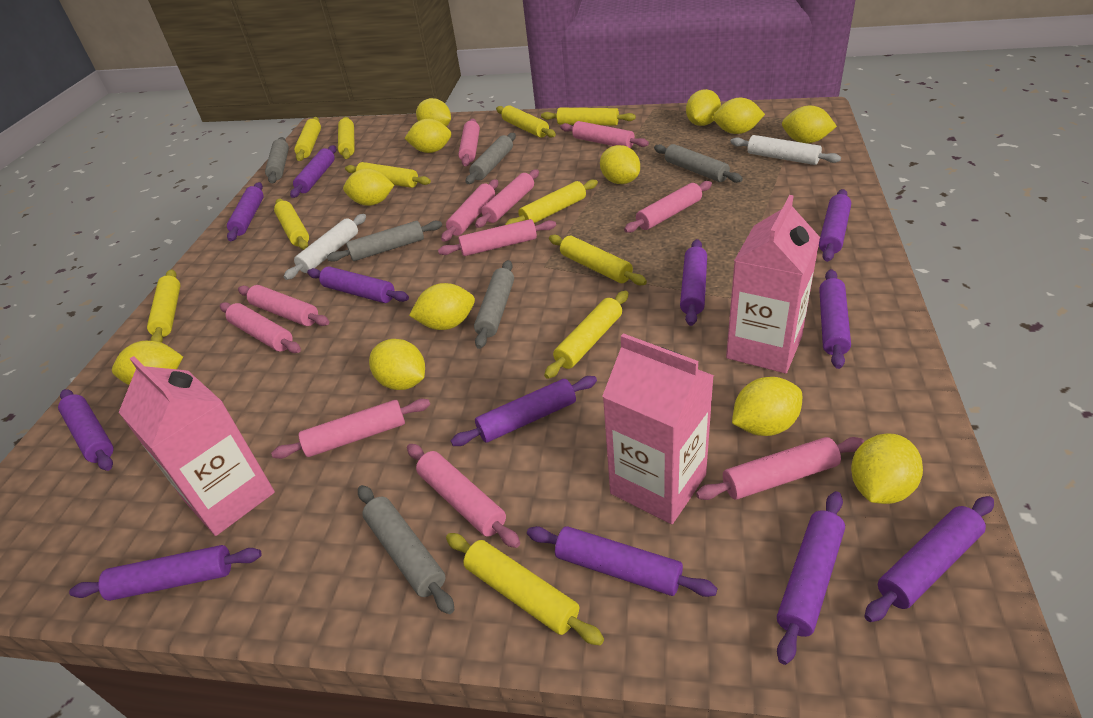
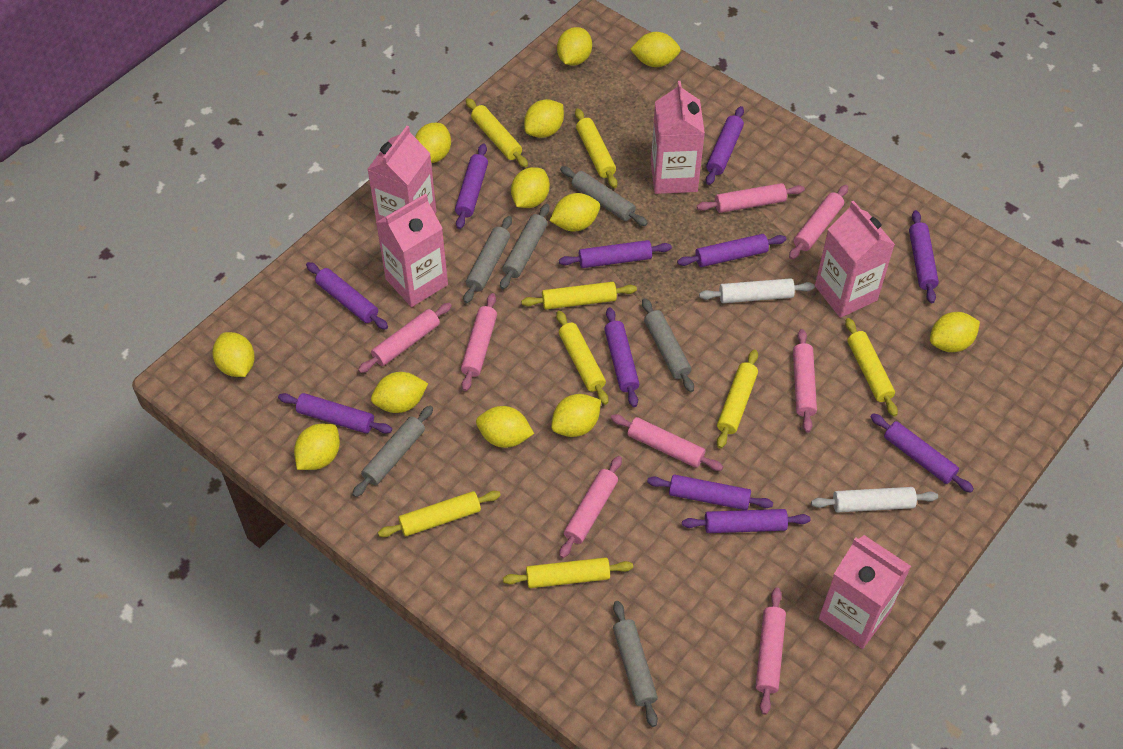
pink carton: [119,356,275,536] [602,333,714,524] [726,195,820,374] = 3 -> [367,126,437,222] [376,194,448,307] [651,81,705,194] [815,201,895,318] [819,535,911,649] = 5
pink rolling pin: [220,302,301,353] [238,285,329,326] [271,399,430,459] [407,444,520,548] [438,219,556,256] [441,179,498,242] [458,118,480,166] [475,169,539,228] [560,121,649,148] [624,181,712,233] [696,437,864,500] = 11 -> [358,303,452,373] [461,293,497,391] [559,456,622,558] [611,414,723,471] [697,183,805,213] [756,588,786,715] [789,185,848,260] [793,329,817,433] = 8
purple rolling pin: [58,389,114,471] [69,545,261,601] [227,182,263,241] [290,145,336,198] [307,266,409,303] [451,376,597,446] [527,526,717,597] [680,239,707,326] [777,491,845,665] [819,189,851,262] [819,269,851,369] [864,496,994,622] = 12 -> [278,393,392,434] [306,262,388,330] [455,144,488,229] [559,240,672,268] [604,307,639,407] [647,474,773,510] [677,234,786,267] [682,509,811,533] [706,106,744,185] [870,413,974,493] [909,210,939,303] = 11
yellow rolling pin: [147,269,180,343] [274,198,309,250] [294,117,321,161] [338,117,355,159] [345,162,431,188] [446,533,604,645] [496,105,556,138] [505,179,598,225] [541,108,636,126] [544,291,629,379] [549,235,647,285] = 11 -> [378,491,501,537] [466,98,528,168] [503,557,633,588] [521,282,637,309] [556,311,608,405] [575,109,617,188] [717,349,758,449] [845,318,898,416] = 8

